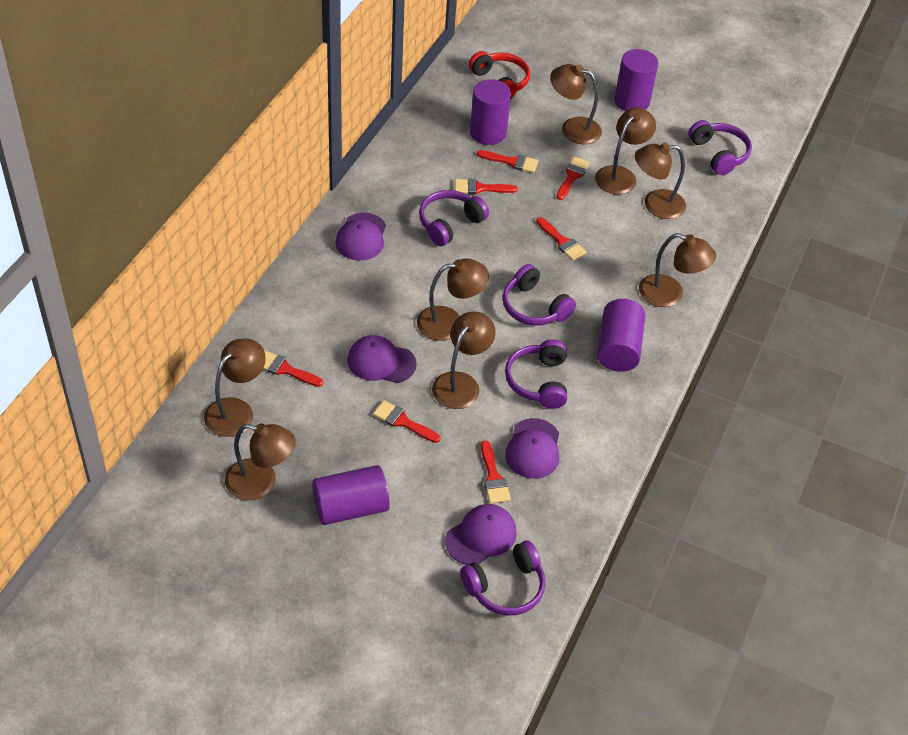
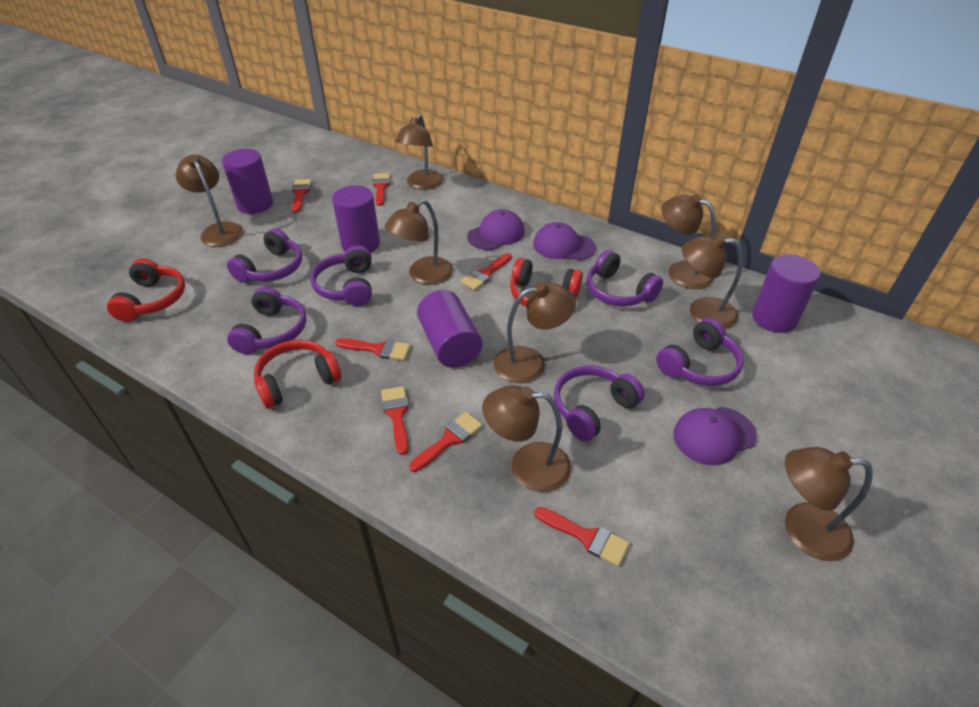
purple cap: [336,213,386,261] [347,335,417,383] [445,504,517,565] [505,418,559,479] = 4 -> [467,209,525,250] [533,222,596,260] [673,407,757,465] = 3
purple headphones: [419,190,489,246] [460,540,546,616] [503,264,576,326] [505,339,567,409] [688,120,752,175] = 5 -> [227,228,302,283] [227,287,307,354] [310,245,372,306] [554,365,645,442] [587,250,663,306] [656,318,744,386] = 6
red headphones: [469,51,530,99] = 1 -> [107,258,185,322] [254,340,342,409] [510,258,583,307] = 3

